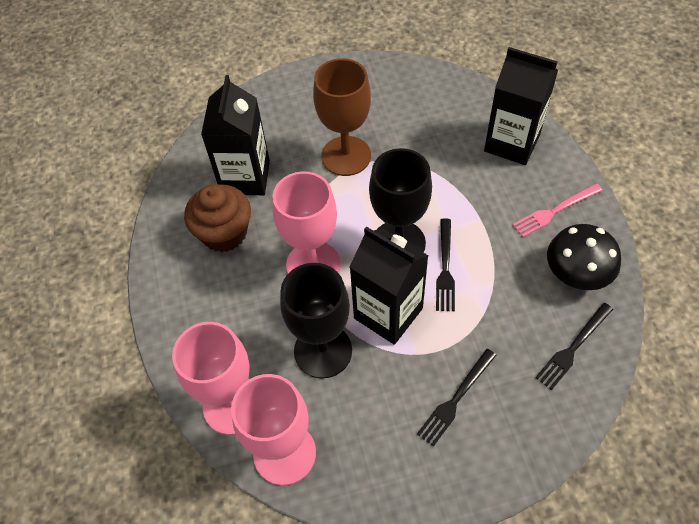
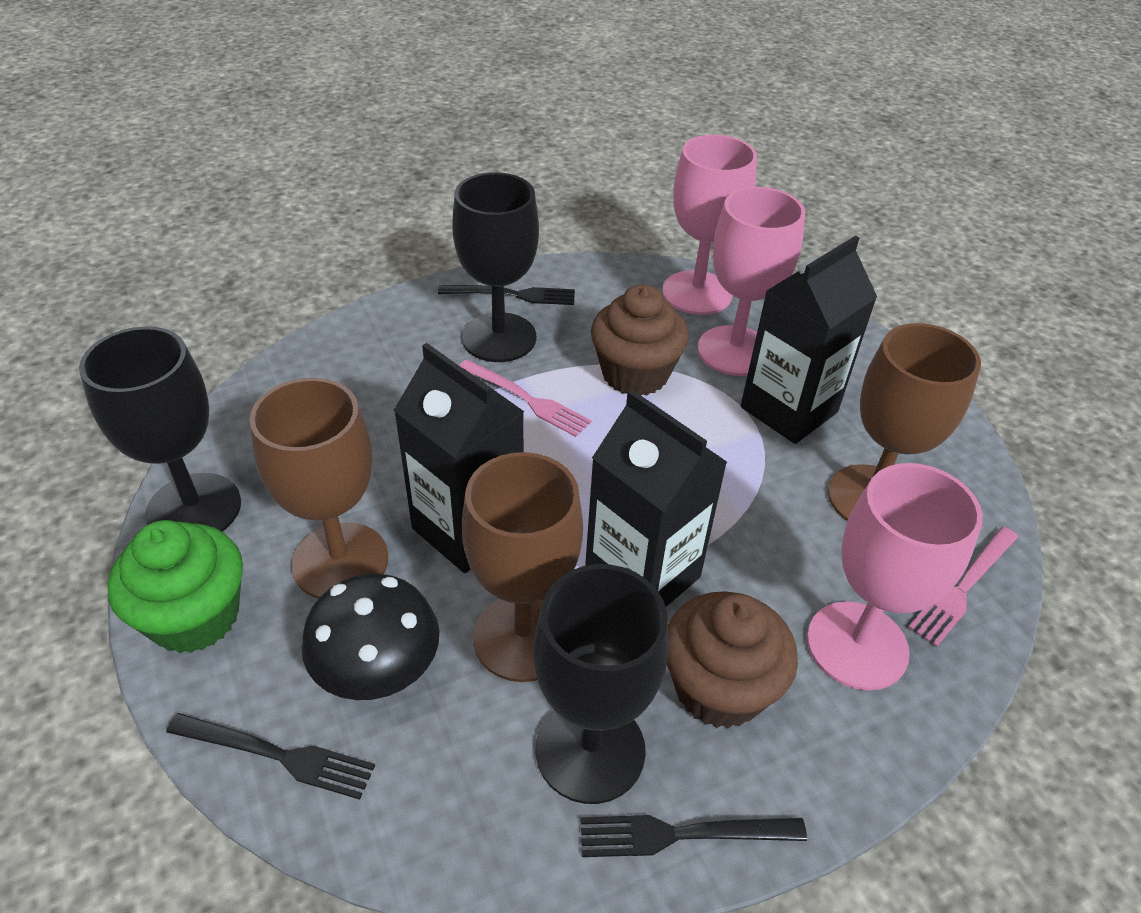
black goblet: [280,263,352,379] [369,148,432,253] = 2 -> [79,326,241,532] [452,172,539,362] [534,564,669,804] = 3
brown cupcake: [184,184,251,252] = 1 -> [591,284,689,395] [667,591,798,729] = 2
brown goblet: [313,58,371,176] = 1 -> [249,378,388,599] [462,452,583,682] [828,323,981,521] = 3
green cupcake: none = 0 -> [107,520,243,654] = 1
pink fork: [512,183,603,237] = 1 -> [459,359,592,437] [908,527,1018,647] = 2

